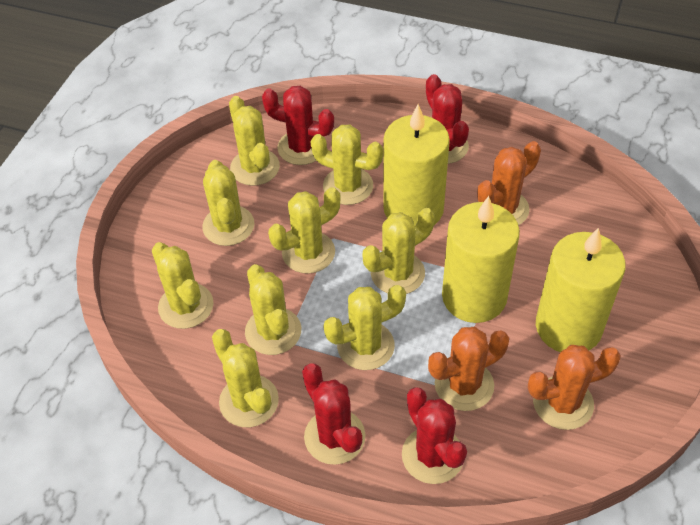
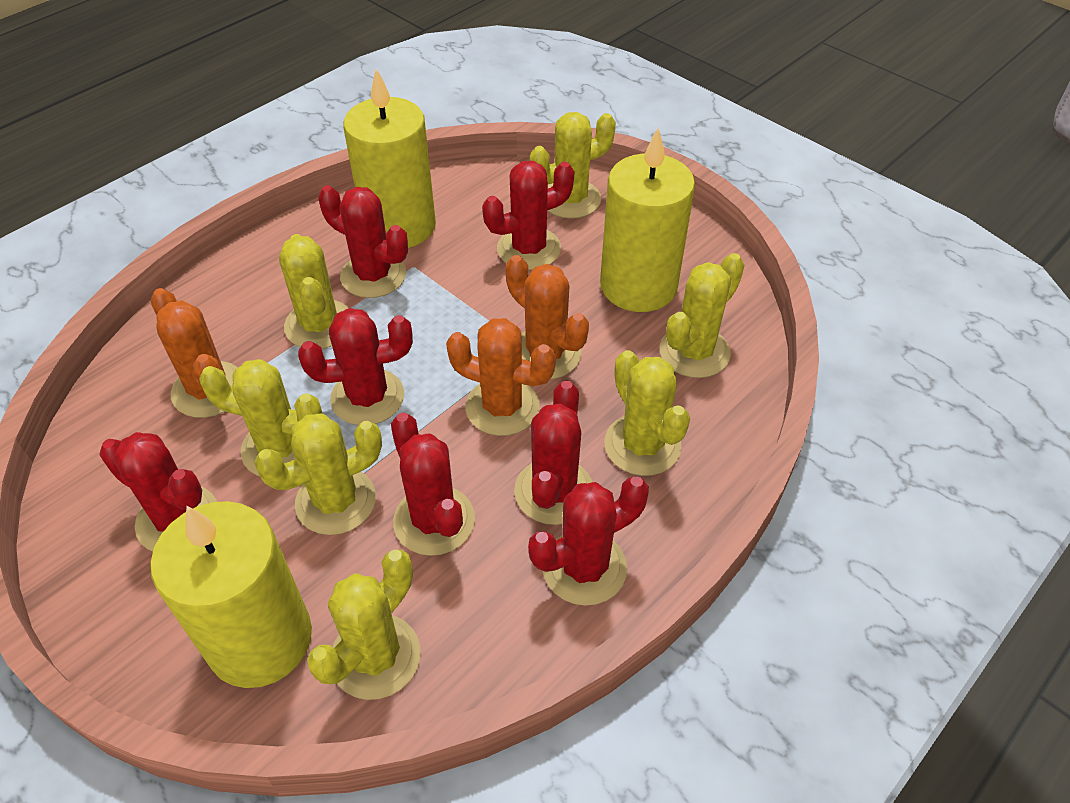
red cactus: [262,86,334,165] [302,363,366,465] [402,387,467,484] [426,74,469,164] = 4 -> [99,432,217,551] [298,308,413,425] [318,185,408,298] [391,413,475,556] [482,161,575,270] [514,380,592,525] [528,476,649,606] = 7
yellow cactus: [152,242,214,329] [202,160,255,246] [212,329,279,427] [229,96,280,186] [245,264,301,355] [268,187,341,274] [310,124,383,205] [323,285,406,370] [363,208,435,294] = 9 -> [199,359,322,476] [254,414,382,535] [279,234,348,349] [307,550,421,700] [530,112,616,219] [604,350,690,476] [660,253,744,378] = 7

